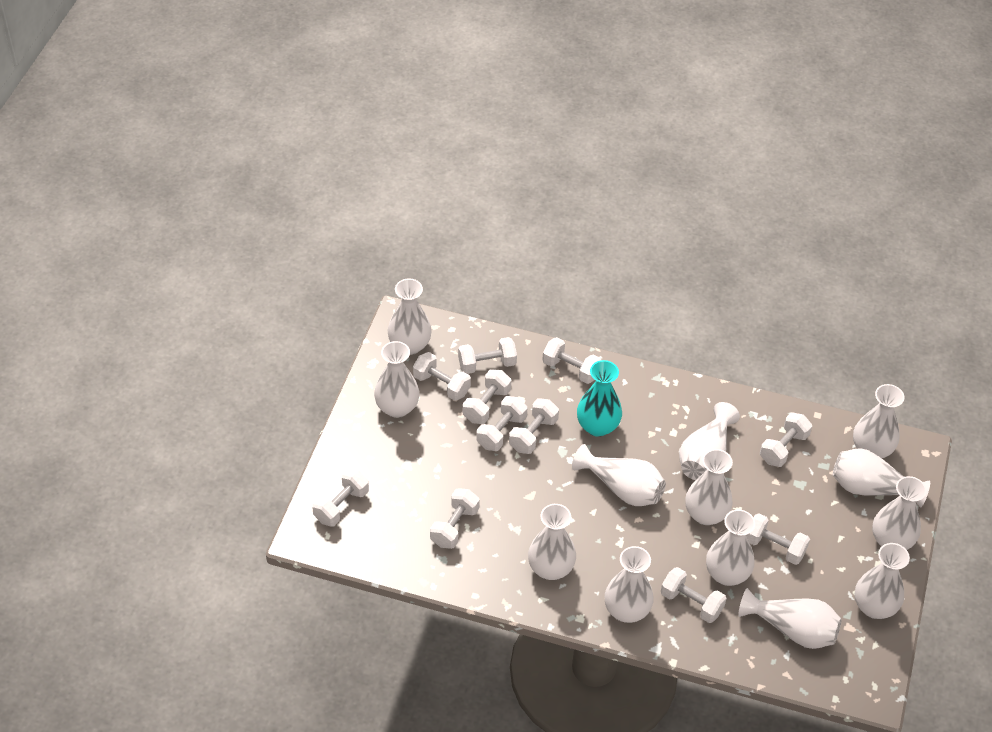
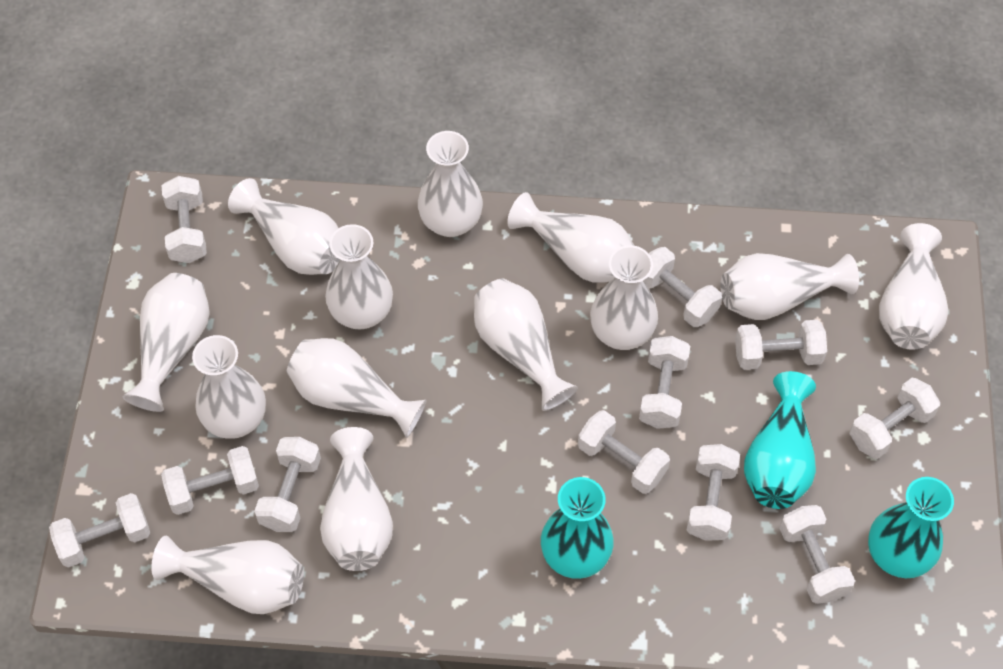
turquoise vase: [577,360,622,437] = 1 -> [541,477,614,579] [744,371,816,509] [868,477,954,578] = 3

